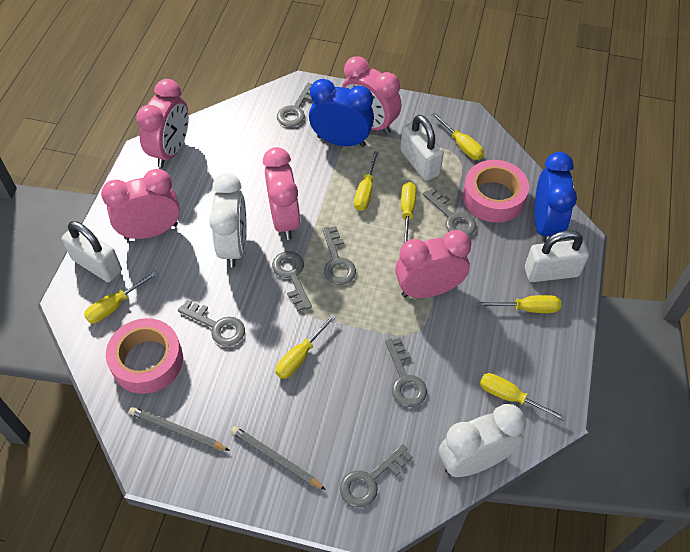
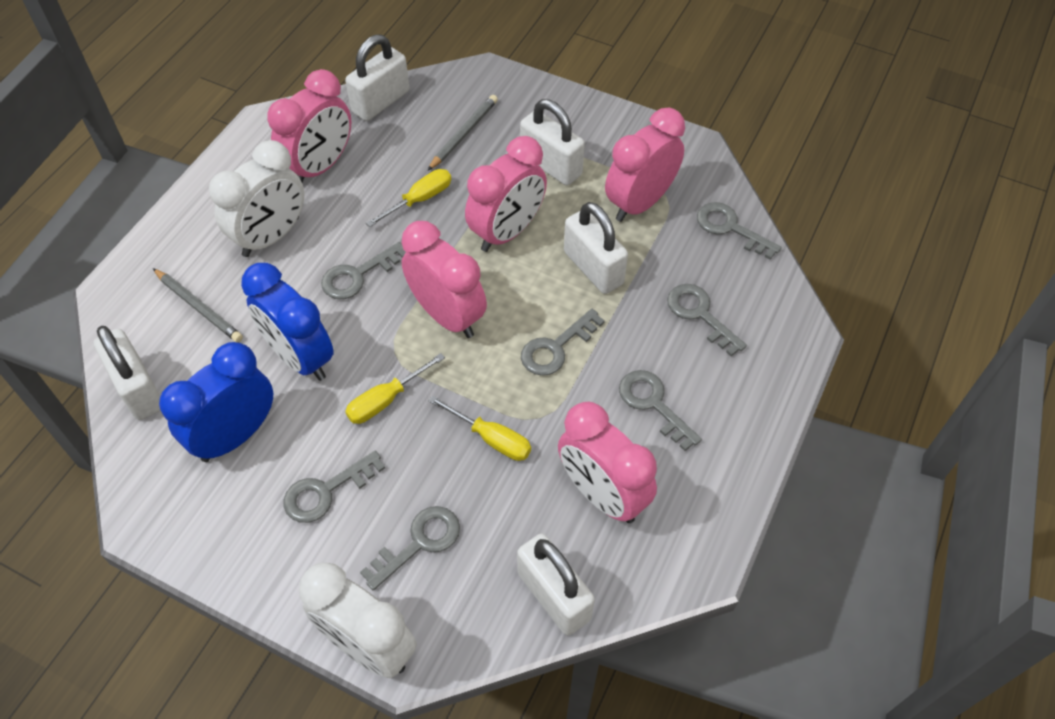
pink tape: [106,318,183,394] [463,160,529,223] = 2 -> none = 0
white padlock: [62,221,122,282] [400,115,444,181] [525,230,589,282] = 3 -> [94,326,161,420] [345,34,410,121] [517,534,595,636] [520,99,585,185] [564,202,628,294] = 5
yellow screwdriver: [84,271,158,323] [275,314,336,379] [354,151,379,211] [401,182,416,244] [431,113,484,160] [477,295,561,313] [480,373,566,421] = 7 -> [345,353,445,424] [366,169,451,227] [429,396,531,461] = 3

